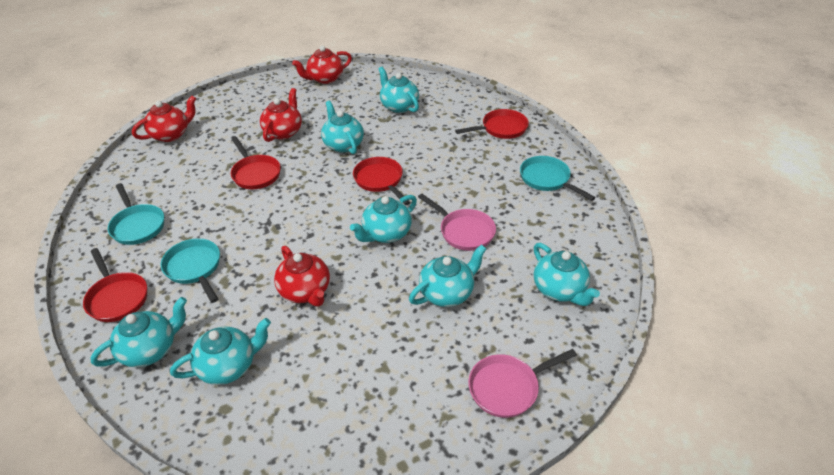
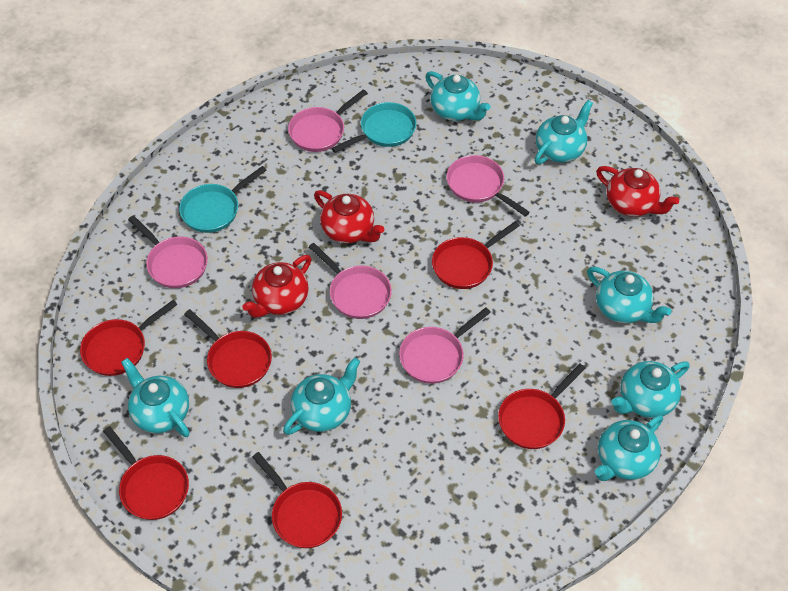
pink pan: [418,194,496,251] [468,349,577,418] = 2 -> [128,215,208,288] [288,89,368,152] [309,243,392,319] [399,307,491,384] [447,155,530,217] = 5
red pan: [83,248,147,322] [230,137,281,189] [353,157,410,205] [455,109,529,139] = 4 -> [80,300,178,376] [103,426,189,520] [184,309,272,388] [252,452,342,548] [432,221,520,289] [498,364,586,449] = 6
red teapot: [132,96,196,142] [260,88,302,142] [274,246,330,307] [292,46,352,84] = 4 -> [242,255,311,318] [314,190,385,243] [596,166,679,217] = 3
turquoise pan: [108,183,164,245] [161,238,220,303] [520,156,596,201] = 3 -> [179,166,267,233] [332,102,417,153] = 2

